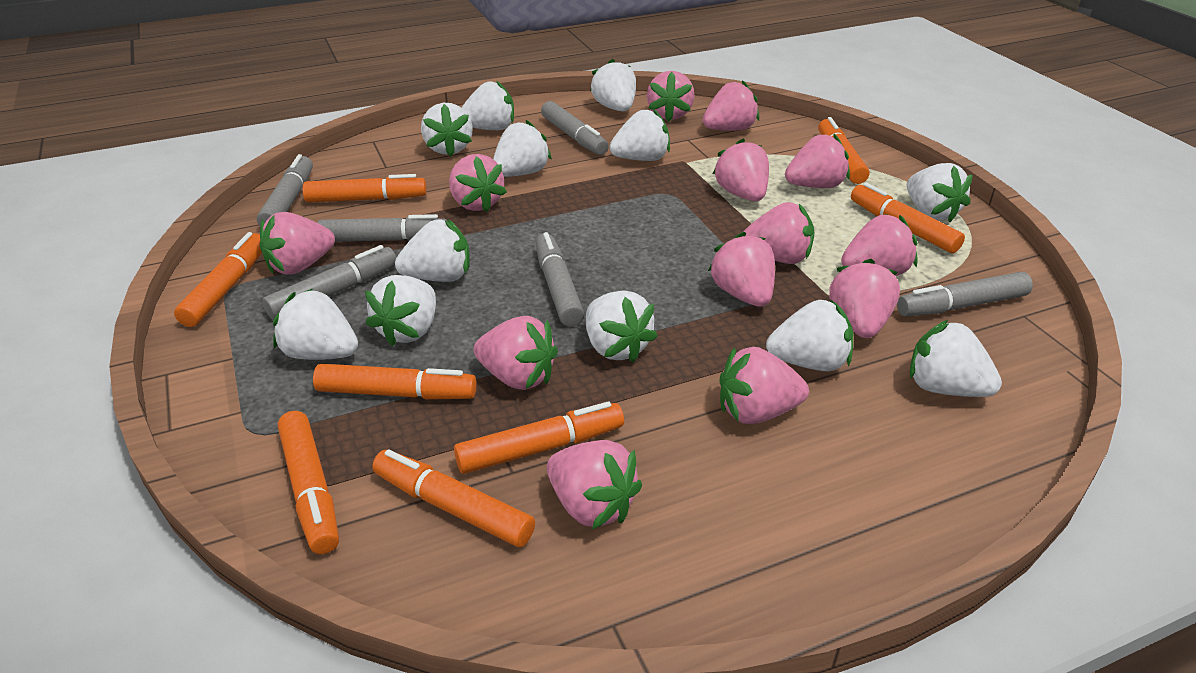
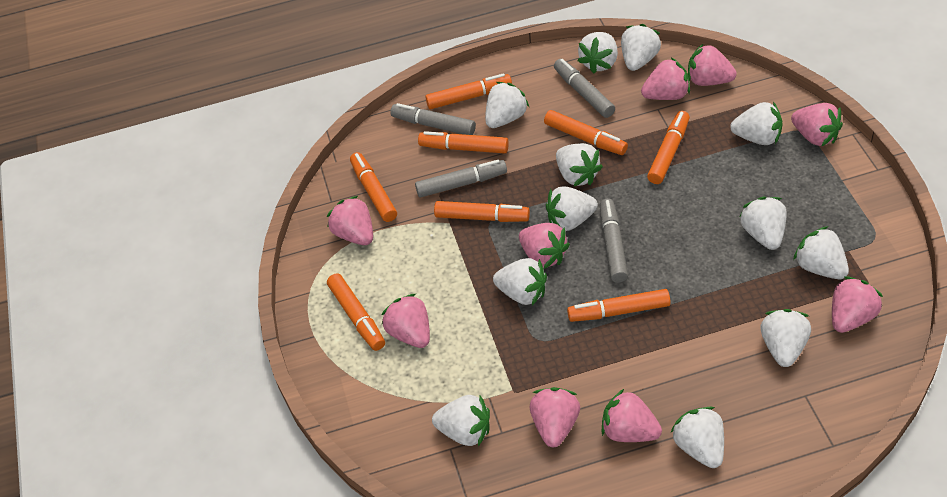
grey marker: [257,154,313,226] [262,245,396,320] [317,214,447,242] [535,232,584,327] [541,101,609,155] [897,272,1033,317] = 6 -> [390,103,476,135] [415,160,507,198] [554,59,615,118] [600,199,628,282] = 4
pink strawberry: [260,212,335,275] [449,154,507,212] [474,316,558,390] [547,440,642,529] [647,71,695,122] [703,80,759,131] [708,232,775,307] [713,139,769,201] [720,347,809,424] [743,202,814,264] [785,134,850,188] [829,259,900,338] [841,214,918,276] = 13 -> [327,196,373,245] [382,294,430,348] [519,223,570,269] [530,387,580,447] [601,389,662,442] [641,58,690,100] [688,43,737,86] [791,103,843,147] [832,276,883,333] = 9

